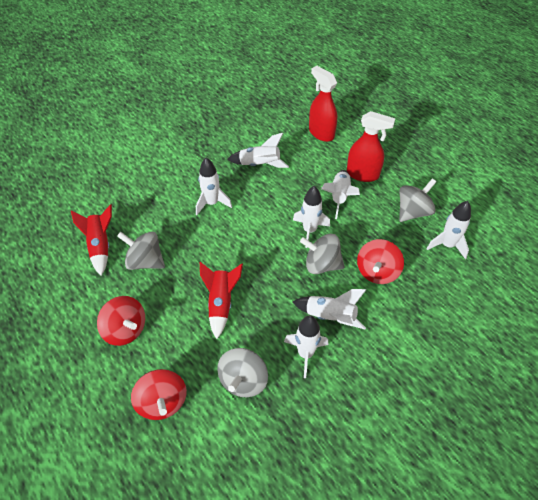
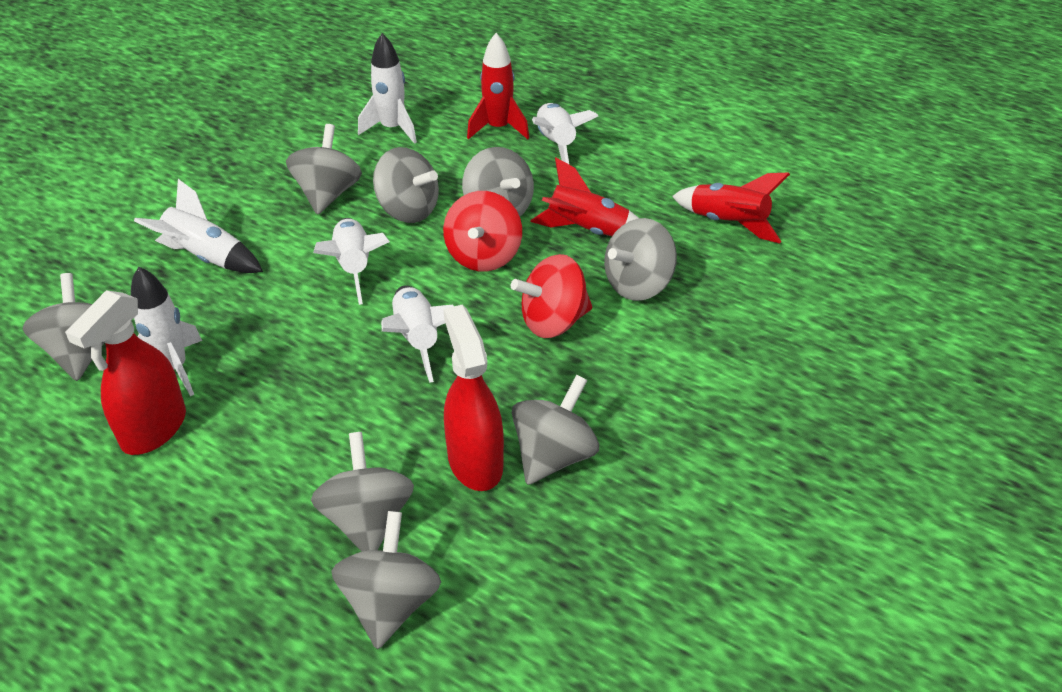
grey spinning top: [117,232,165,270] [217,348,268,397] [300,234,345,274] [399,179,436,222] = 4 -> [23,273,104,381] [286,124,362,215] [311,432,414,552] [331,511,441,649] [373,147,439,223] [462,147,534,216] [512,375,599,485] [604,218,677,301] = 8
red rocket: [71,204,112,276] [200,262,243,339] = 2 -> [467,33,529,140] [530,157,639,236] [672,173,790,243] = 3
red spinning top: [97,296,145,346] [131,369,187,420] [357,239,404,284] = 3 -> [443,191,522,271] [511,254,592,338] = 2
white rocket: [196,158,232,215] [227,133,289,168] [284,315,328,378] [293,186,330,248] [293,289,367,330] [321,170,360,219] [426,201,471,259] = 7 -> [131,267,202,396] [134,179,263,273] [313,218,390,305] [358,33,417,144] [381,285,454,383] [532,103,598,164] = 6

